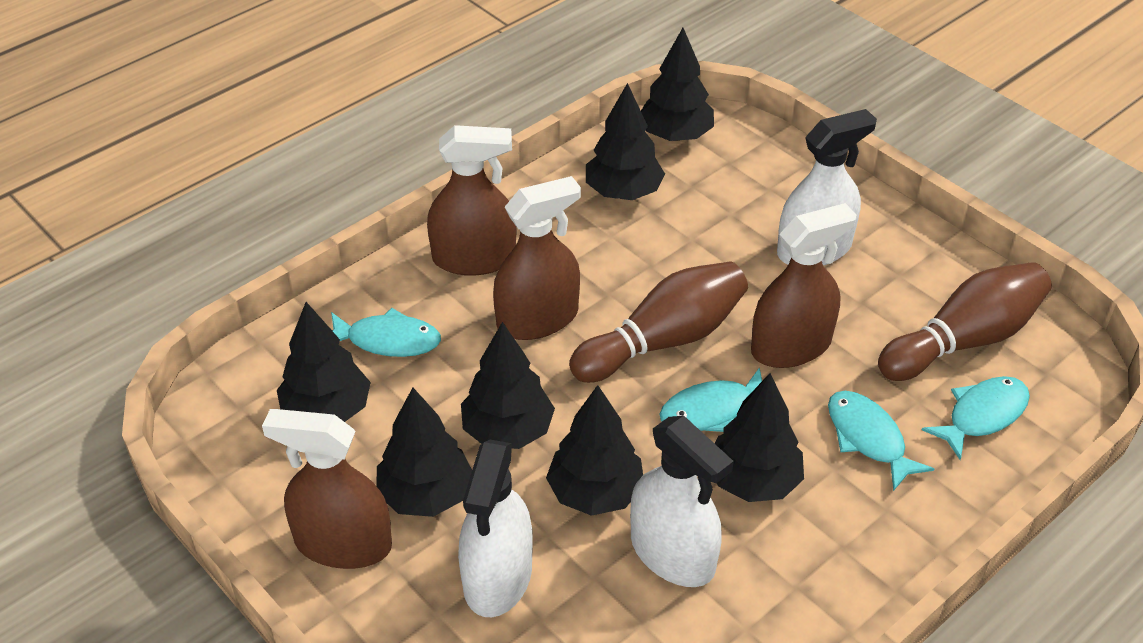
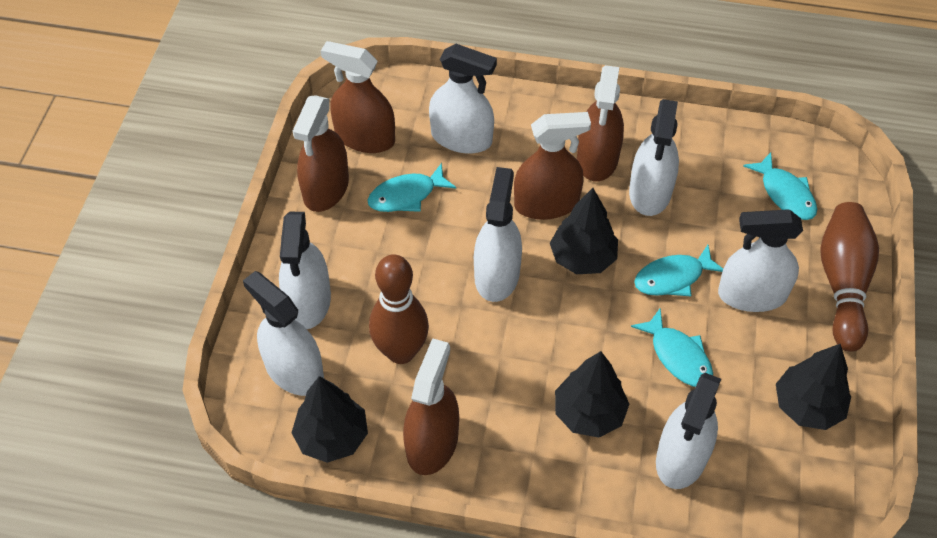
black tree: [277,302,371,422] [376,388,472,517] [461,322,555,449] [546,385,643,516] [586,83,665,200] [641,28,714,141] [715,373,804,502] = 7 -> [291,376,368,463] [550,188,618,274] [555,351,629,438] [776,344,851,430] = 4
brown spray bottle: [262,409,392,569] [427,125,516,276] [493,176,581,340] [751,203,856,368] = 4 -> [293,95,349,212] [321,41,395,153] [403,338,459,475] [514,112,591,220] [577,65,624,181] = 5
white spray bottle: [458,440,533,617] [630,415,734,587] [777,109,877,266] = 3 -> [243,271,324,396] [279,212,331,329] [429,44,497,154] [474,167,522,302] [629,99,679,216] [656,373,721,489] [718,209,803,312] = 7

